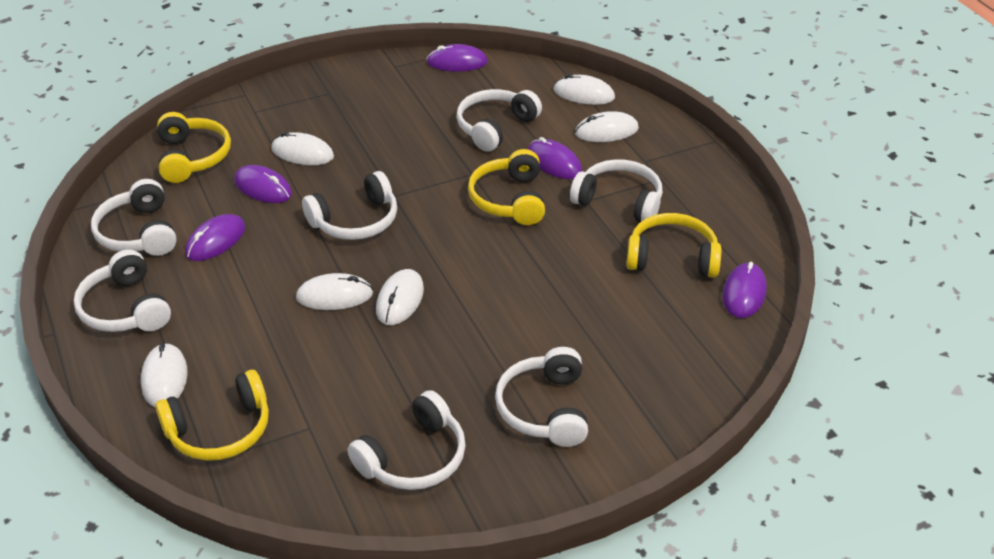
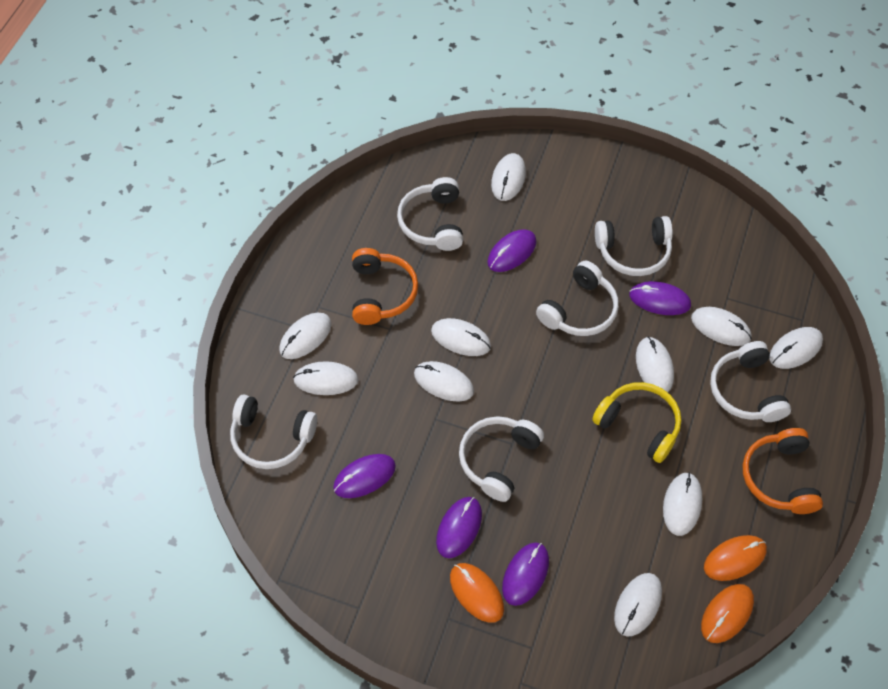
orange headphones: none = 0 -> [352,248,418,325] [743,428,823,514] = 2
orange mouse: none = 0 -> [450,563,504,623] [701,584,754,643] [704,535,767,581] = 3
white headphones: [73,249,171,332] [91,179,177,256] [302,171,397,240] [347,390,466,490] [457,89,542,152] [495,347,588,447] [570,159,663,222] = 7 -> [230,395,317,469] [397,177,463,251] [459,416,544,502] [536,261,619,336] [595,216,673,276] [710,341,791,422] = 6
white mouse: [141,343,188,407] [271,132,334,165] [296,273,373,310] [376,269,424,325] [554,74,615,105] [575,111,639,142] = 6 -> [279,313,331,359] [293,361,358,395] [414,361,474,402] [431,318,491,356] [491,153,526,201] [614,573,662,637] [636,337,674,392] [663,473,702,536] [691,307,752,346] [770,327,823,369] = 10
yellow headphones: [155,370,269,461] [157,112,231,183] [468,149,545,225] [626,213,722,278] = 4 -> [592,382,681,463] = 1

